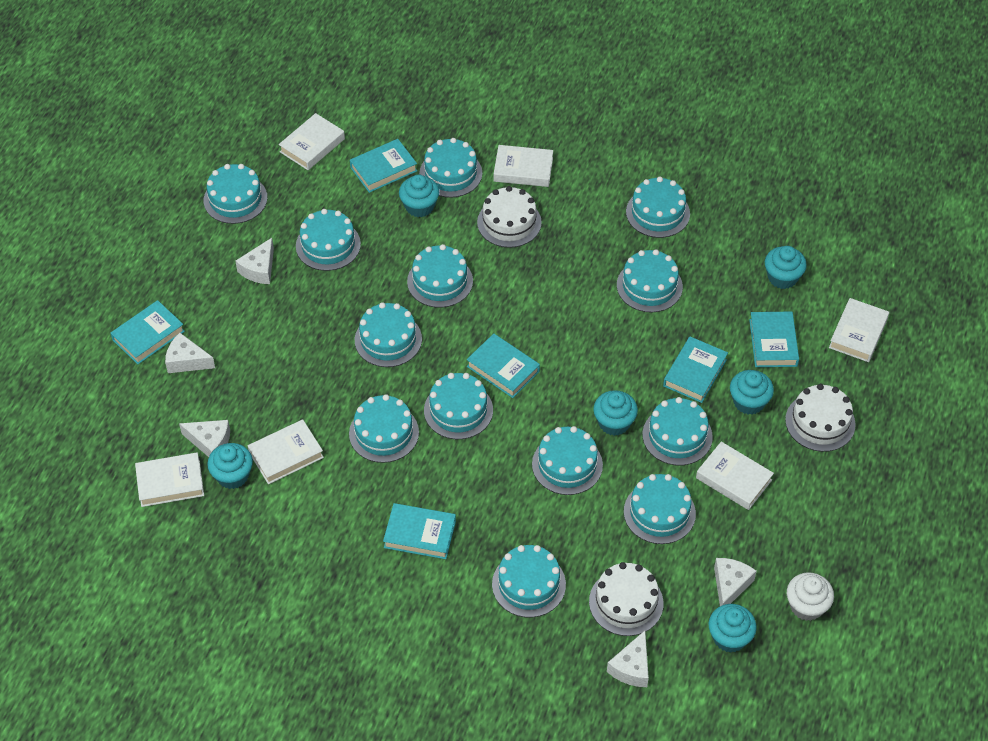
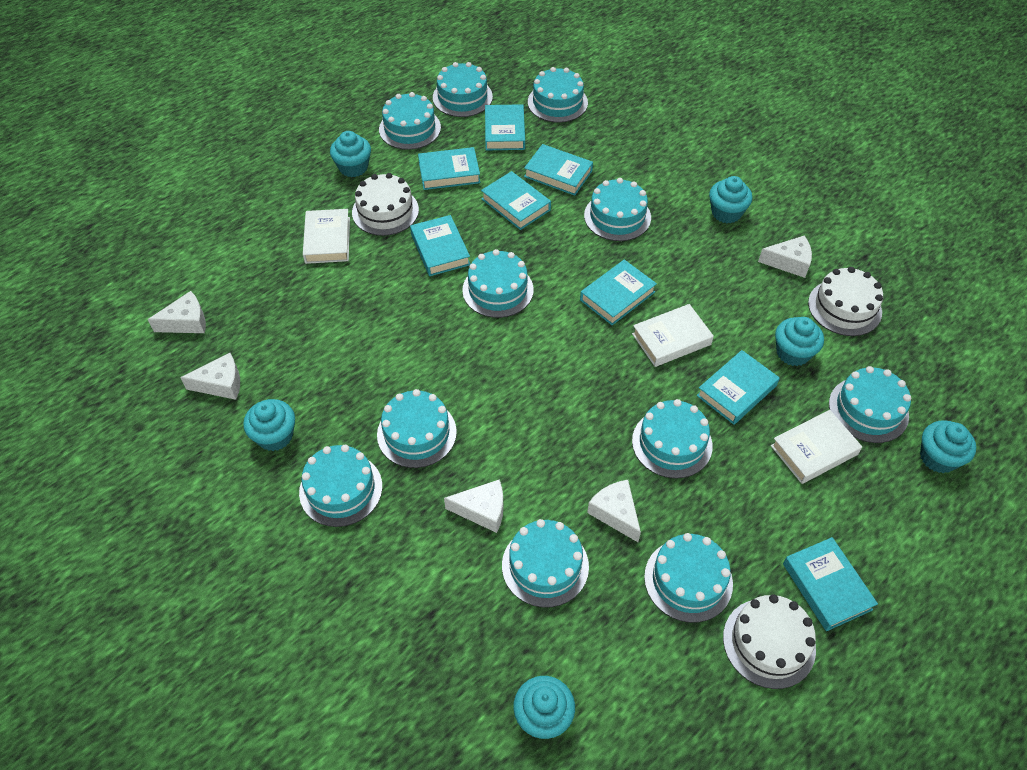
turquoise book: [111,300,185,364] [350,139,417,193] [383,503,456,559] [467,334,540,398] [663,337,728,403] [749,312,799,367] = 6 -> [410,215,470,276] [418,147,480,190] [481,171,551,230] [485,104,525,150] [524,144,593,196] [580,260,657,325] [697,350,780,425] [783,537,878,631] = 8
turquoise cake: [204,164,267,224] [296,209,361,271] [349,394,419,463] [355,302,422,367] [407,244,473,308] [419,138,482,198] [424,373,493,439] [492,545,566,618] [532,426,603,495] [617,249,683,312] [624,474,696,544] [626,177,690,238] [642,397,713,465] = 13 -> [299,445,382,527] [377,389,457,468] [379,92,441,150] [433,62,493,117] [462,249,534,318] [502,519,589,607] [528,67,588,123] [584,178,651,241] [632,399,713,478] [644,533,733,623] [829,366,911,443] = 11
white book: [135,452,204,507] [248,419,324,484] [279,113,345,170] [494,145,553,187] [696,442,774,510] [829,298,889,362] = 6 -> [303,209,350,264] [632,304,714,367] [771,410,862,484] = 3
white cupcake: [787,572,834,621] = 1 -> none = 0

